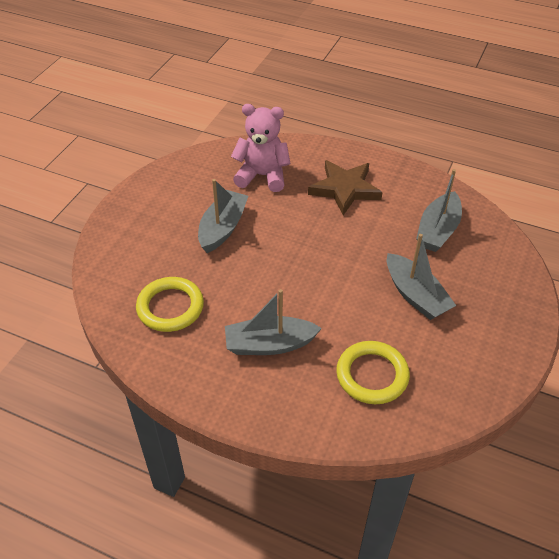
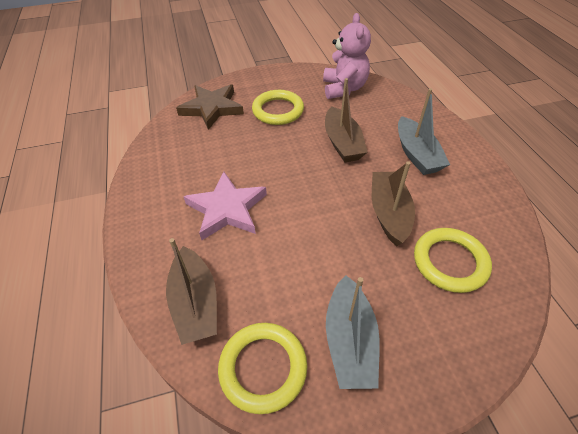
brown boat: none = 0 -> [166,238,217,345] [325,78,368,162] [372,161,415,246] = 3
grey boat: [198,179,248,253] [225,289,322,355] [387,234,456,320] [416,169,462,252] = 4 -> [326,275,380,389] [398,88,450,175] = 2
pink star: none = 0 -> [183,172,267,240] = 1
yellow ring: [136,277,204,332] [336,341,410,404] = 2 -> [218,323,307,414] [252,90,304,125] [414,228,492,293] = 3

